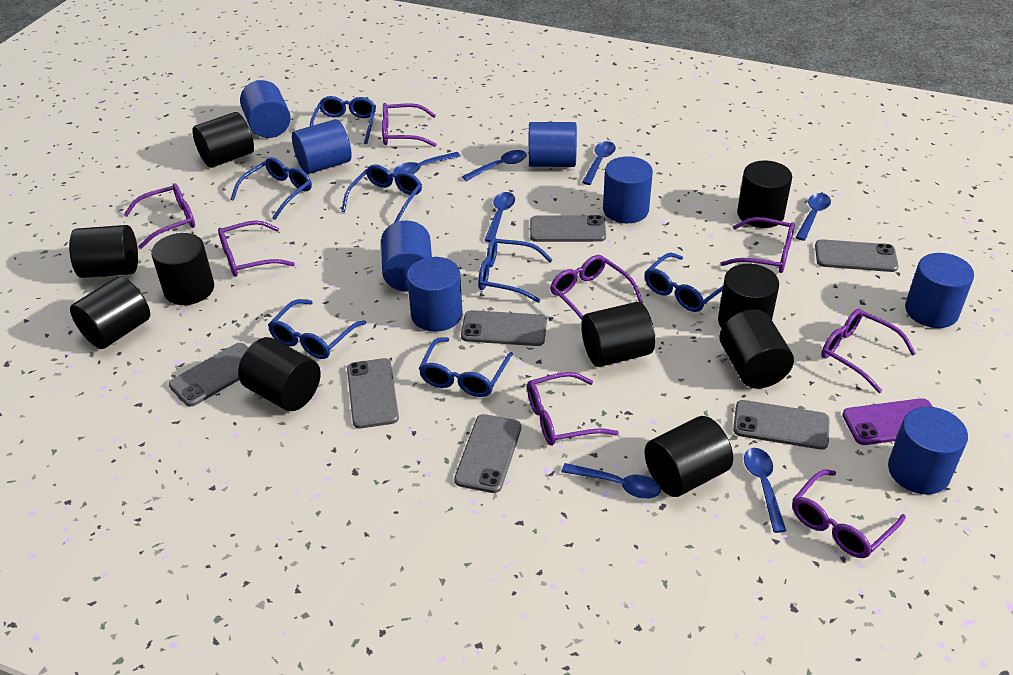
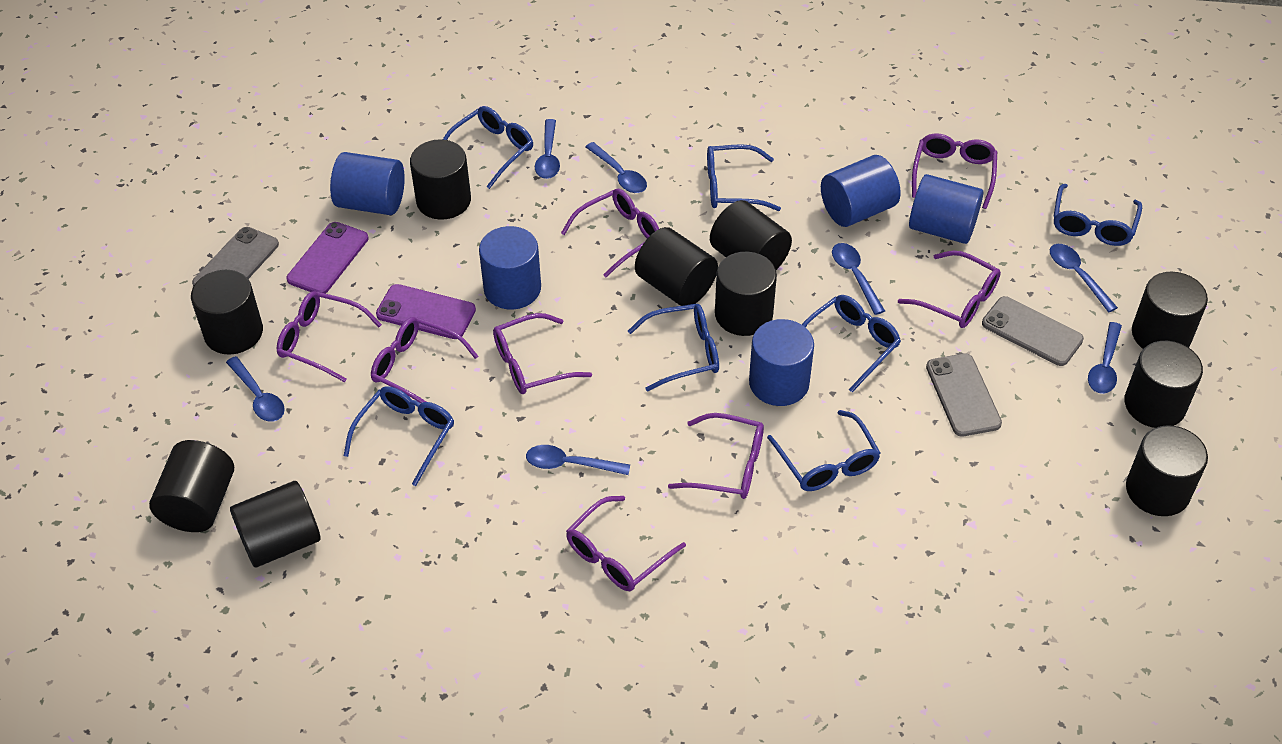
blue cylinder: [240,80,291,138] [292,119,352,174] [381,220,432,292] [407,257,462,332] [528,122,577,167] [603,156,653,223] [888,406,968,495] [905,253,974,328] = 8 -> [330,152,405,215] [479,226,541,309] [749,319,814,406] [821,155,901,227] [909,174,983,244] = 5
grey phone: [169,343,248,407] [347,358,399,428] [454,414,521,493] [461,310,547,346] [530,215,606,242] [733,400,829,450] [815,239,898,272] = 7 -> [192,227,279,286] [926,353,1002,437] [982,296,1084,366] = 3
purple phone: [842,398,933,445] = 1 -> [287,222,368,294] [376,284,476,339] = 2

